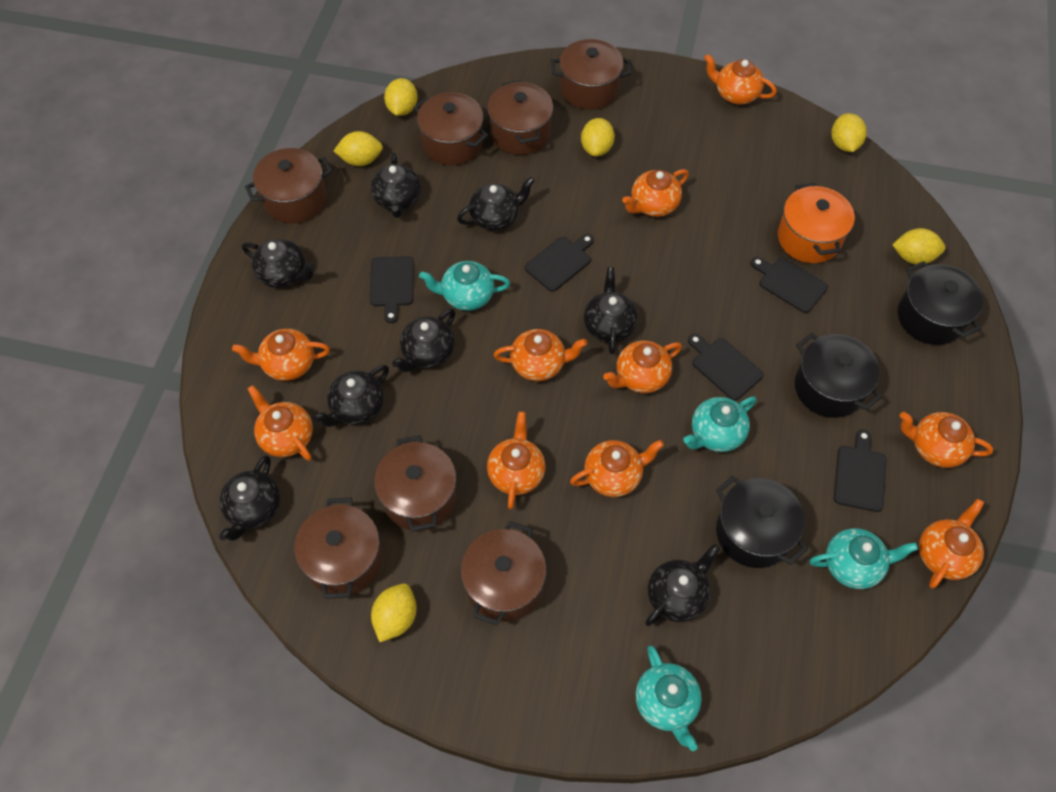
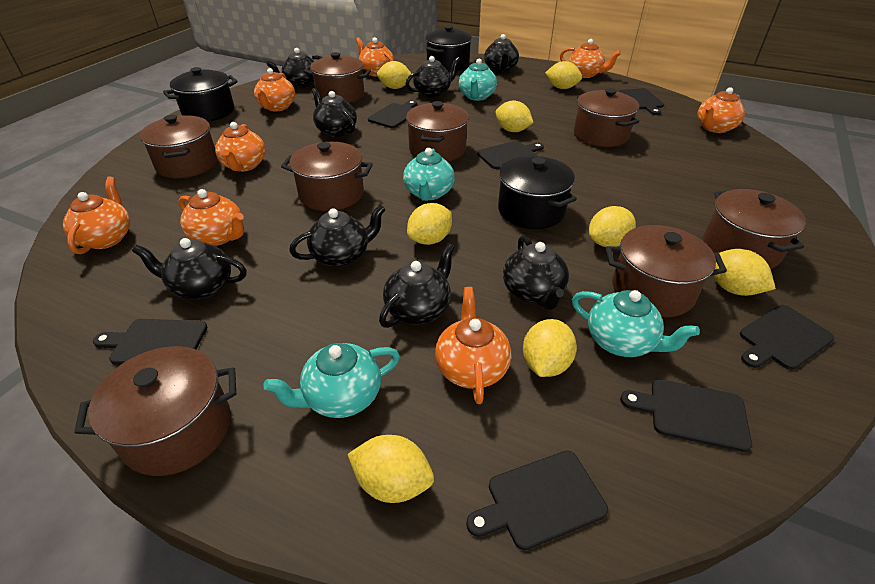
black cutting board: [370,256,414,323] [525,234,594,292] [688,334,764,401] [751,257,828,313] [834,429,887,512] = 5 -> [93,319,208,365] [368,100,417,128] [466,451,608,550] [477,141,544,169] [618,88,664,115] [620,379,752,452] [740,305,835,370] = 7
brown pot: [245,148,332,223] [294,497,382,599] [374,435,457,532] [414,92,488,165] [461,521,546,625] [487,80,553,155] [551,39,631,110] = 7 -> [74,346,236,476] [140,114,217,178] [281,142,373,211] [304,52,371,103] [406,101,469,162] [574,88,639,147] [606,225,727,317] [703,189,806,269] = 8
orange pot: [778,183,855,263] = 1 -> none = 0
orange teapot: [232,329,330,381] [248,385,313,461] [487,411,545,510] [494,329,587,381] [570,440,664,497] [603,341,682,393] [622,169,689,217] [704,54,777,105] [900,412,993,468] [919,499,984,588] = 10 -> [63,176,130,254] [179,189,244,246] [215,122,266,172] [254,68,295,111] [356,37,394,77] [435,287,511,404] [560,39,621,78] [697,87,745,133] = 8
yellow lemon: [334,131,383,166] [371,583,417,642] [384,78,418,116] [581,118,615,156] [831,113,867,152] [892,228,946,264] = 6 -> [348,435,434,503] [377,61,412,89] [407,203,452,245] [496,101,534,132] [523,319,577,377] [545,61,582,89] [589,206,636,247] [713,249,776,296] = 8

